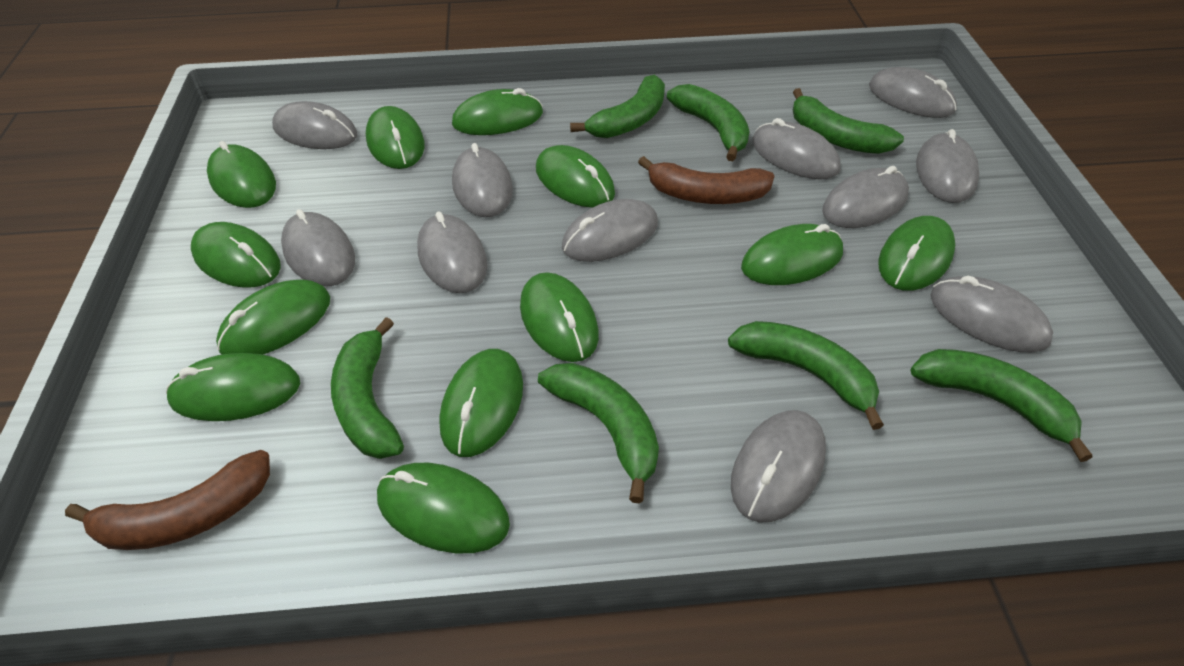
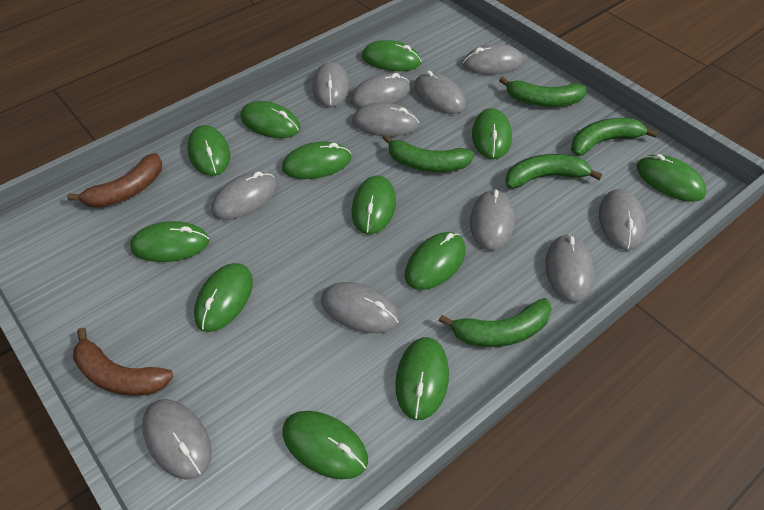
green banana: [331,317,404,459] [538,363,659,504] [570,75,665,138] [667,84,749,161] [728,321,884,430] [793,88,904,154] [910,349,1093,462] = 7 -> [383,134,474,172] [439,298,552,347] [499,77,587,107] [505,154,602,188] [571,118,658,156] = 5

